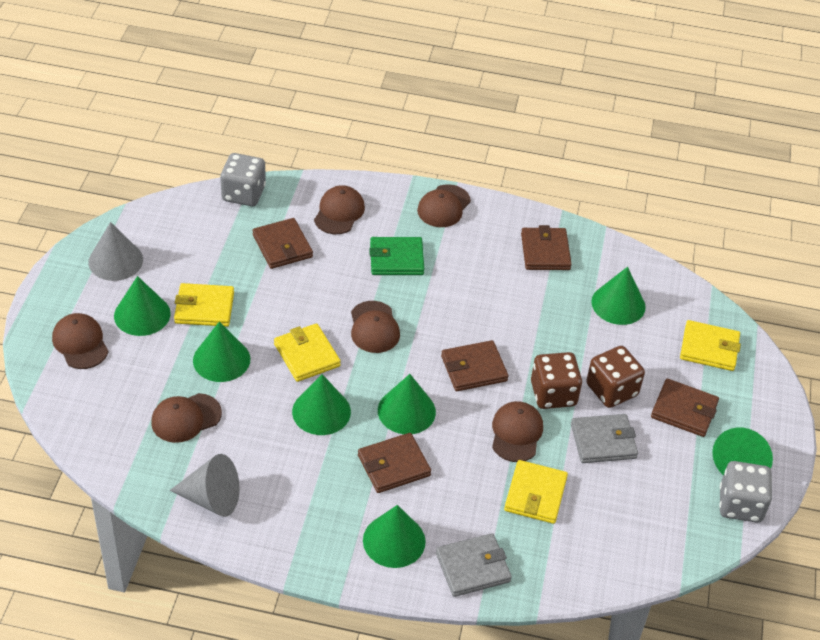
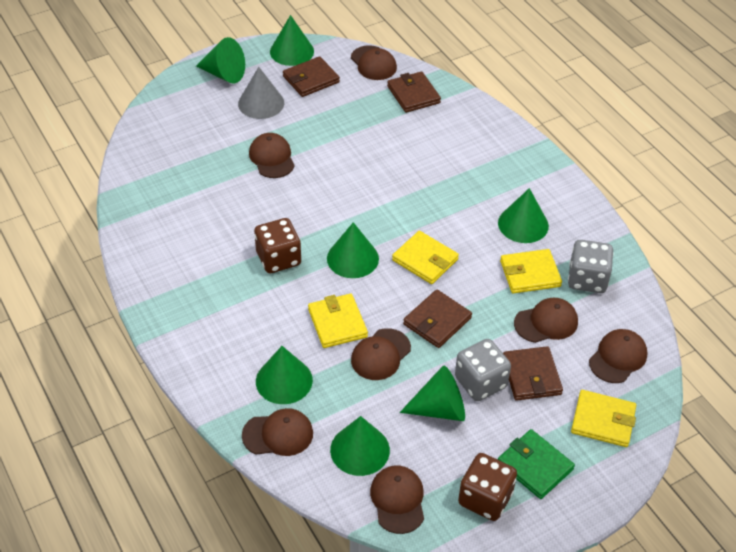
brown cap: [52,313,109,369] [151,393,222,443] [314,185,365,234] [351,301,400,353] [417,184,471,227] [492,401,543,462] = 6 -> [242,408,313,456] [249,133,295,178] [351,45,397,80] [351,328,411,380] [370,465,424,534] [514,298,578,343] [589,329,648,383] = 7
brown wallet: [252,218,313,269] [358,433,431,493] [441,340,509,391] [521,225,572,270] [651,379,719,437] = 5 -> [283,56,340,97] [387,71,441,113] [403,289,472,348] [503,346,563,401] = 4
grey cone: [88,222,143,281] [170,454,240,517] = 2 -> [238,67,284,119] = 1
grey wallet: [436,533,512,597] [571,414,638,463] = 2 -> none = 0

